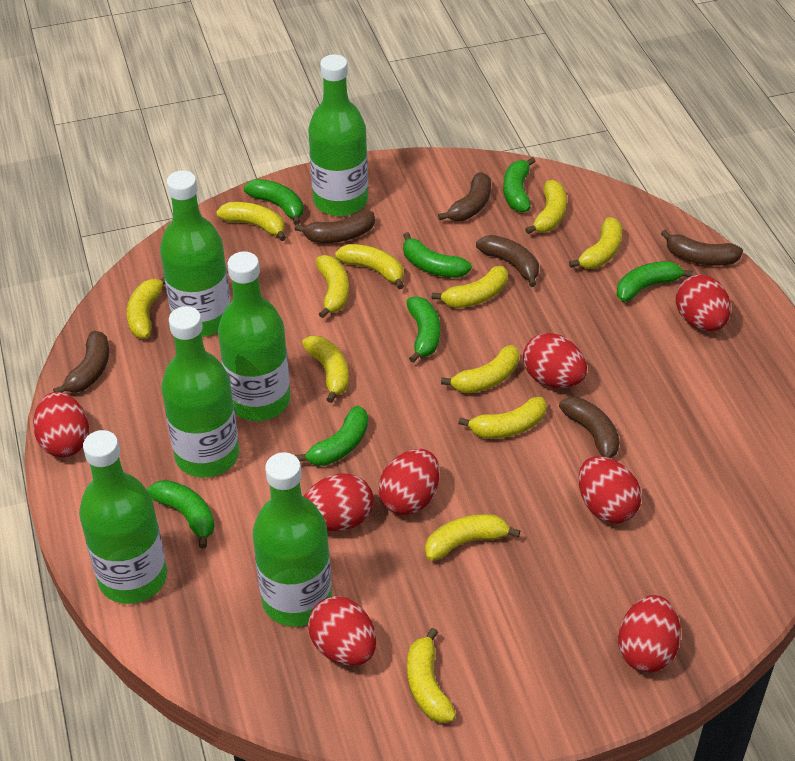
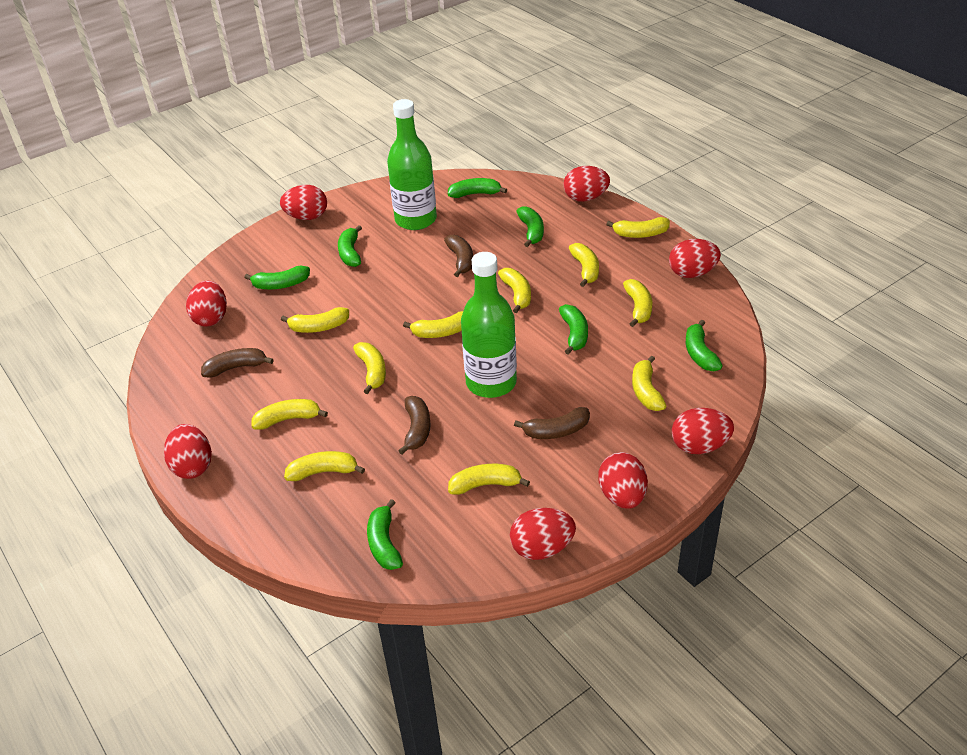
brown banana: [53,331,109,393] [295,211,375,243] [438,172,491,221] [476,235,539,287] [559,397,620,458] [661,230,743,266] = 6 -> [201,348,274,377] [398,396,431,455] [444,235,473,277] [514,407,590,439] = 4
green bottle: [79,430,167,604] [160,170,230,337] [161,306,239,477] [218,252,290,421] [253,452,332,627] [308,54,368,216] = 6 -> [387,99,437,230] [461,252,517,398] = 2
yellow banana: [127,278,165,338] [216,202,286,241] [302,336,349,403] [316,255,349,318] [335,244,404,289] [407,628,456,723] [425,514,520,561] [432,266,508,308] [441,345,519,393] [458,397,547,439] [525,180,567,234] [569,217,622,269] = 12 -> [251,399,328,430] [281,307,349,333] [284,451,365,481] [353,342,386,394] [403,311,463,338] [448,464,530,495] [498,268,531,313] [569,243,599,287] [606,217,670,238] [623,279,652,327] [632,355,666,411] = 11

